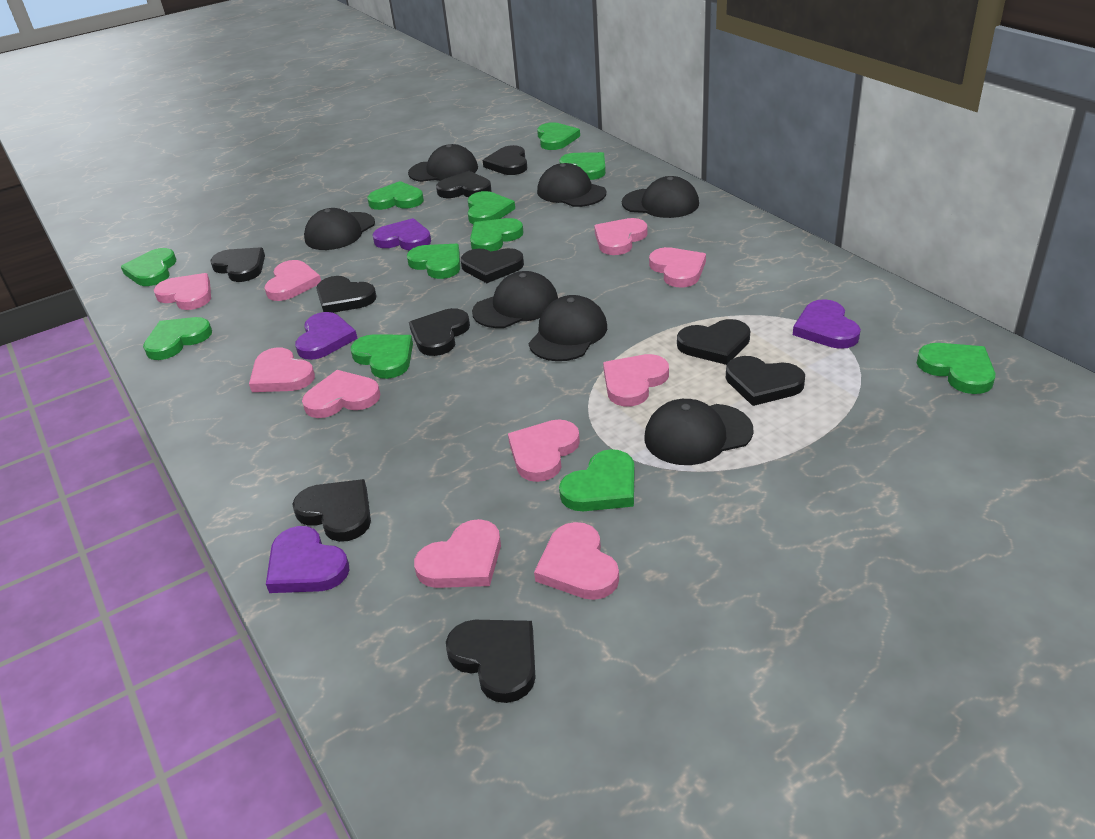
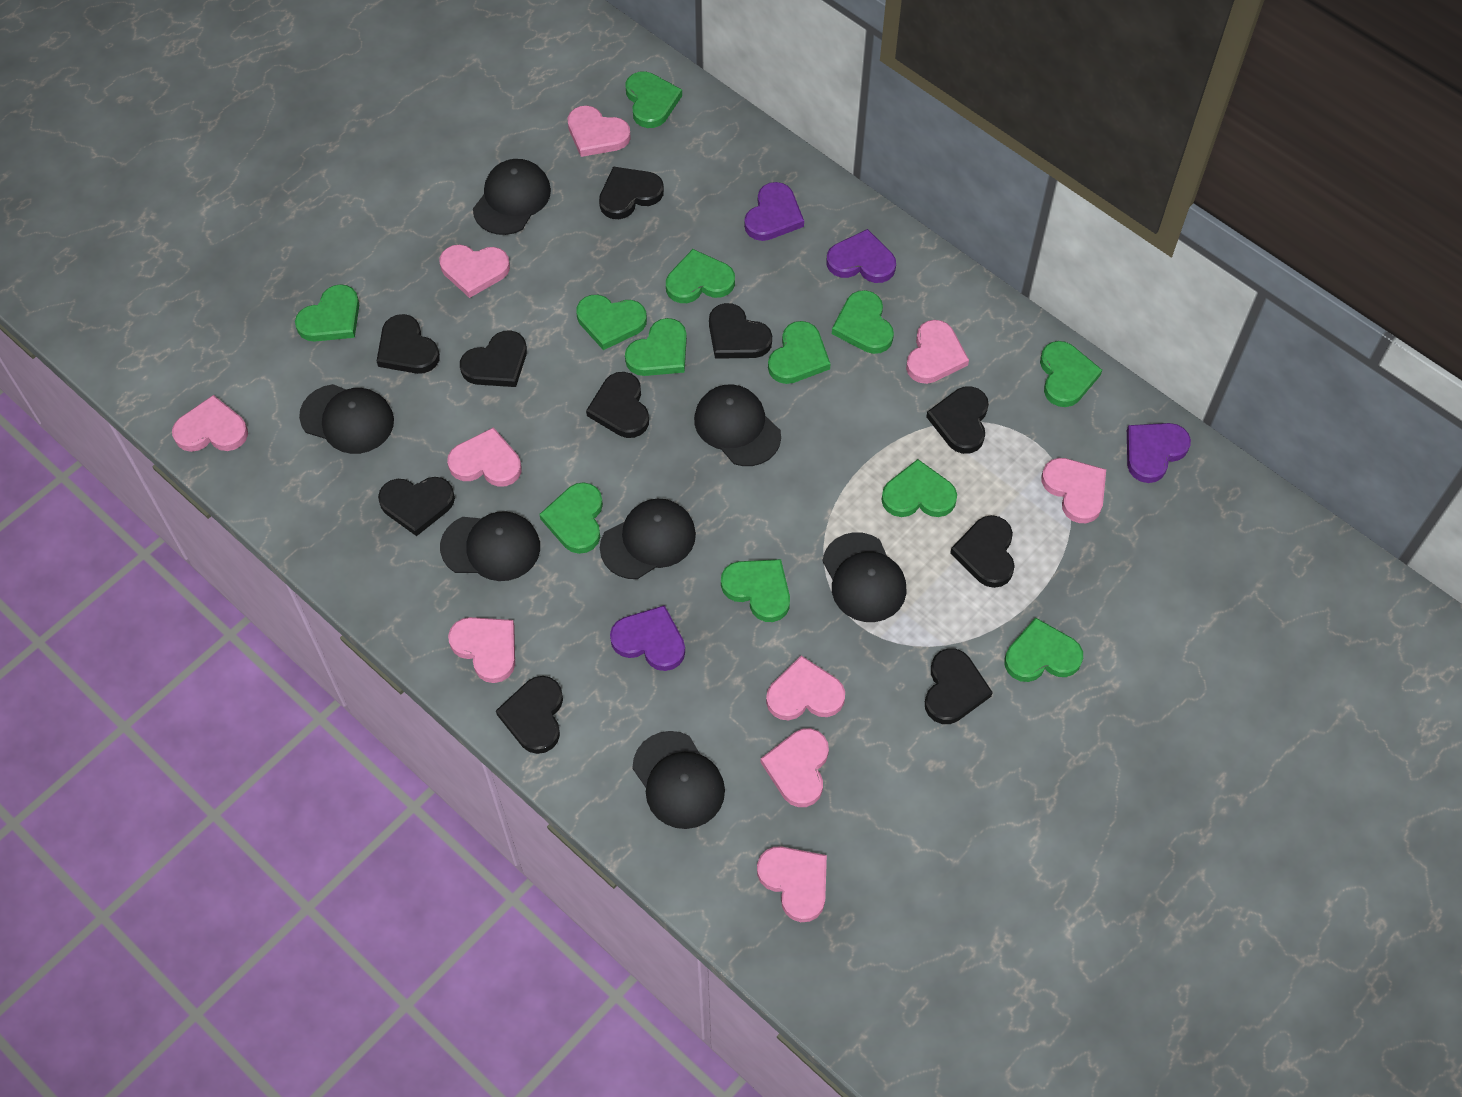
green heart: [121,248,176,286] [143,317,212,360] [351,335,413,379] [367,181,424,210] [407,244,460,279] [468,191,515,224] [470,218,524,251] [537,122,580,150] [559,152,606,180] [559,449,635,511] [917,343,995,394] = 11 -> [295,284,359,342] [539,482,603,554] [576,295,647,350] [625,318,687,376] [626,71,682,128] [666,249,735,303] [721,559,790,622] [768,321,831,384] [832,290,894,354] [881,459,957,517] [1005,617,1083,682] [1040,341,1102,407] = 12

